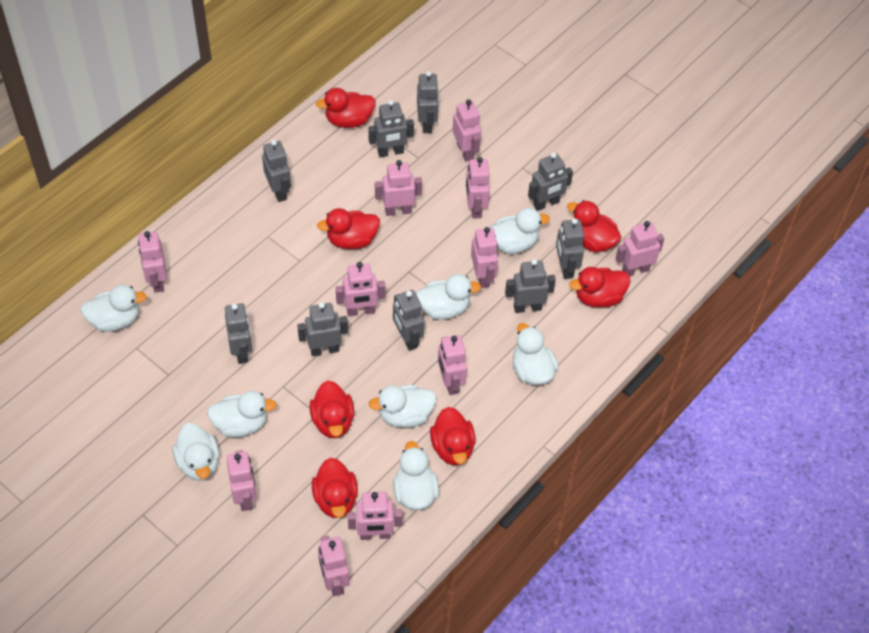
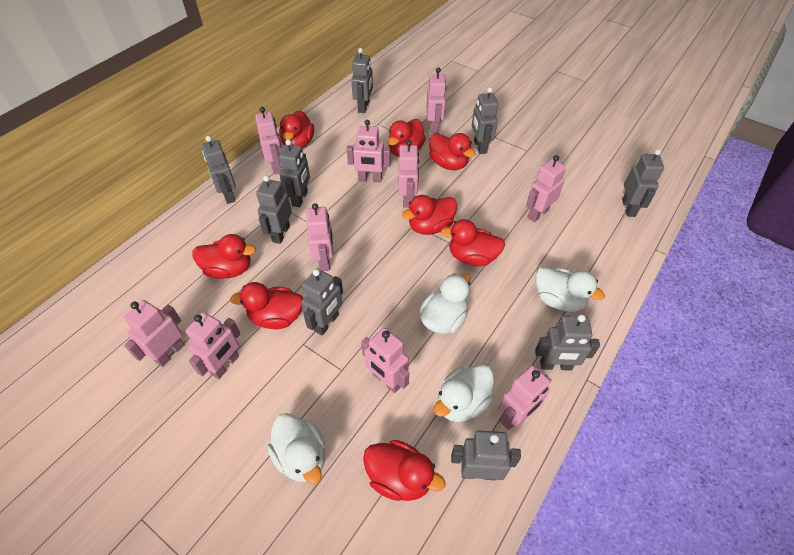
pink robot: [138,231,167,293] [227,450,257,511] [318,536,350,596] [336,262,385,316] [348,492,402,540] [375,160,422,216] [438,335,467,395] [453,99,481,162] [466,157,490,219] [471,227,498,288] [616,221,664,276] = 11 -> [124,300,185,367] [185,312,240,379] [255,107,282,174] [307,203,333,271] [346,120,390,183] [361,328,409,393] [398,140,419,208] [426,67,447,133] [498,365,552,430] [526,155,566,222] = 10
red duck: [310,381,354,438] [312,458,358,518] [316,88,375,128] [317,208,380,249] [430,407,475,465] [567,200,621,252] [569,267,630,307] = 7 -> [192,234,256,279] [230,282,303,329] [279,110,314,149] [363,440,445,501] [388,119,426,157] [402,195,457,235] [429,133,475,170] [441,219,505,266] = 8
white duck: [80,285,147,332] [173,423,219,481] [207,391,277,437] [369,385,436,428] [393,441,439,510] [416,274,481,320] [490,207,550,254] [513,323,558,385] = 8 -> [267,413,325,484] [419,273,471,334] [434,364,494,422] [536,267,605,312] = 4

